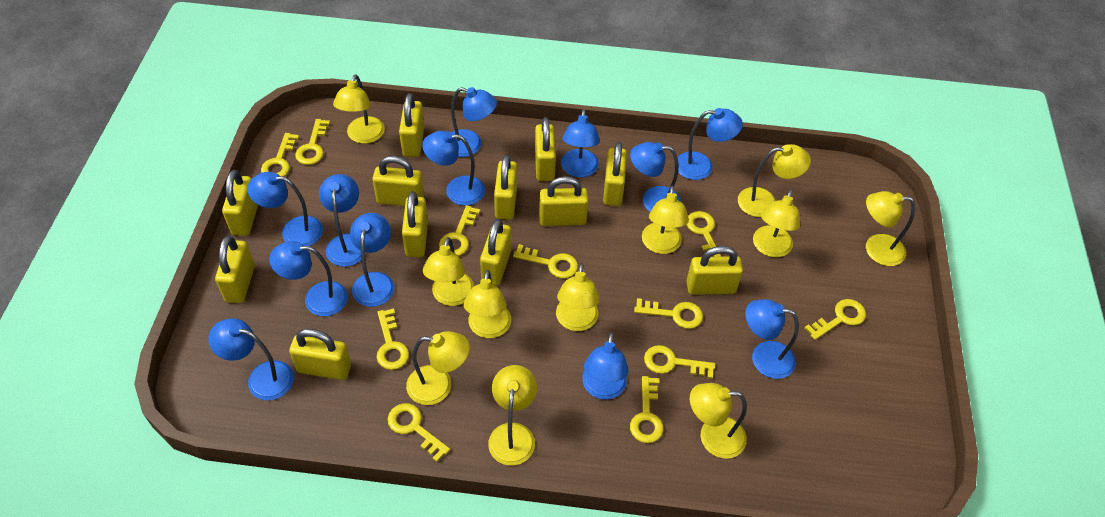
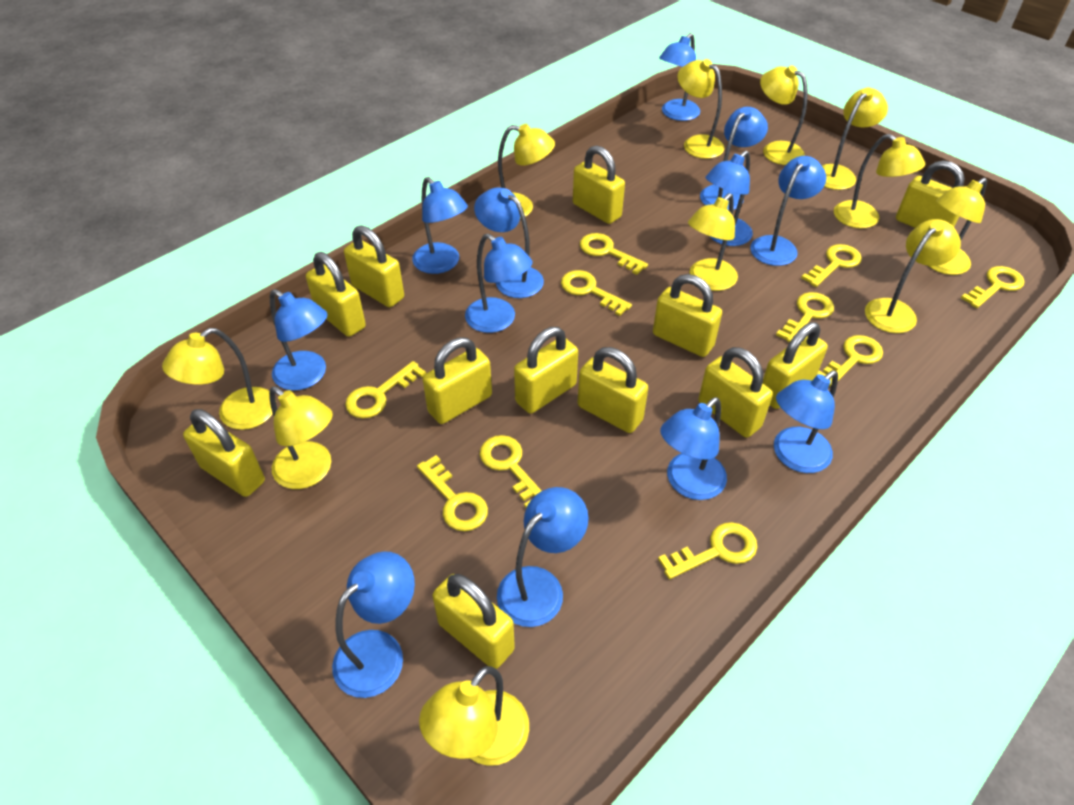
yellow key: [261,133,299,177] [295,119,330,165] [376,309,409,370] [388,403,450,462] [439,205,480,256] [513,244,578,278] [630,376,664,443] [634,298,703,329] [644,345,715,379] [687,211,722,257] [805,299,866,340] = 11 -> [345,361,426,418] [417,455,488,531] [480,435,542,508] [561,270,632,316] [580,233,648,275] [658,522,758,579] [776,292,834,343] [801,244,862,287] [817,335,883,387] [961,266,1025,308] = 10

